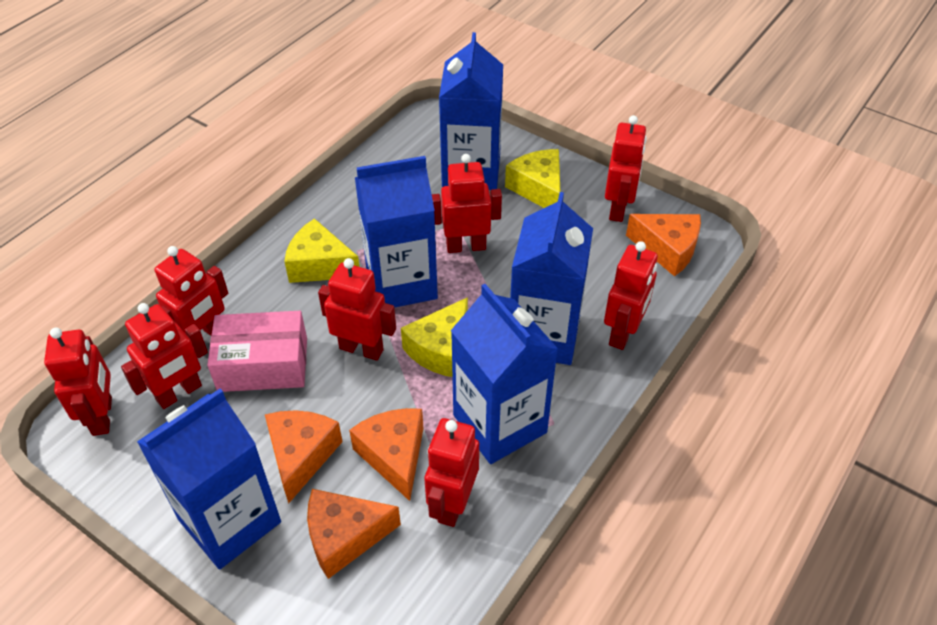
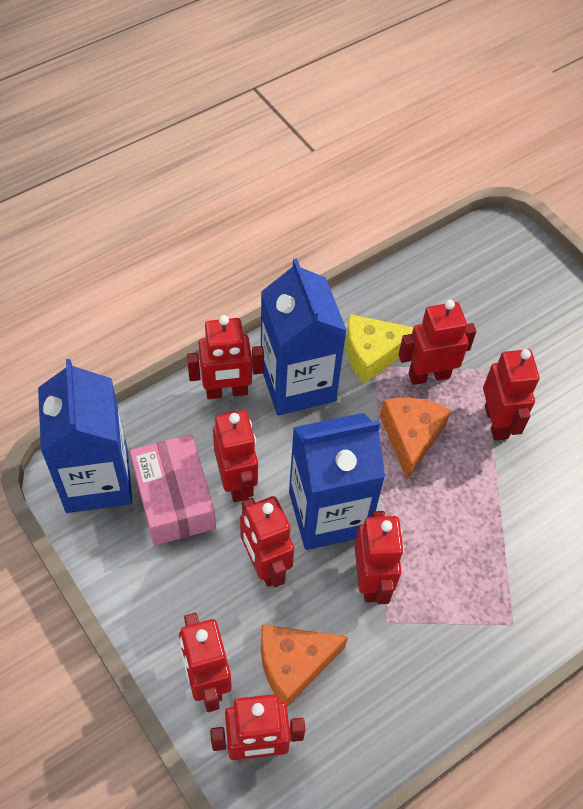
blue carton: [137,389,281,569] [355,156,438,308] [439,32,503,190] [451,284,558,464] [510,192,593,365] = 5 -> [38,359,133,513] [261,258,347,415] [289,413,385,550] = 3
orange cheese: [265,410,343,504] [307,489,401,579] [349,408,424,501] [626,214,701,276] = 4 -> [261,625,348,707] [380,398,451,479] = 2
yellow cheese: [284,218,360,283] [401,297,468,377] [505,149,560,208] = 3 -> [346,314,413,384] = 1

